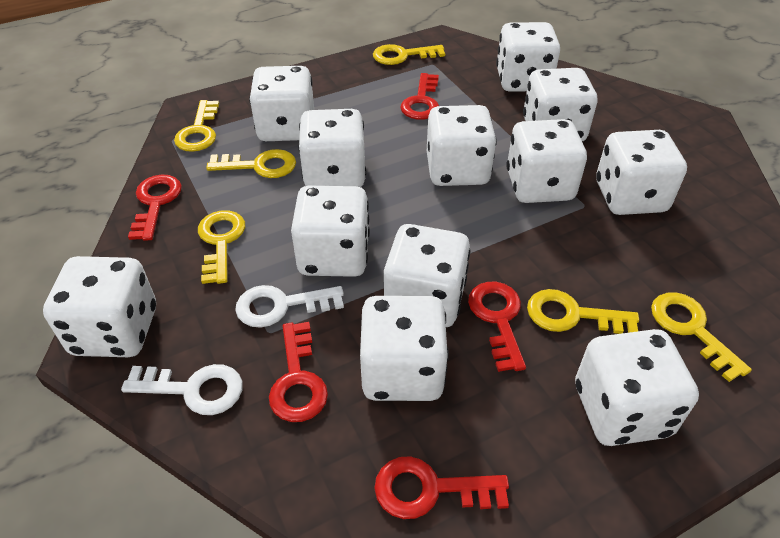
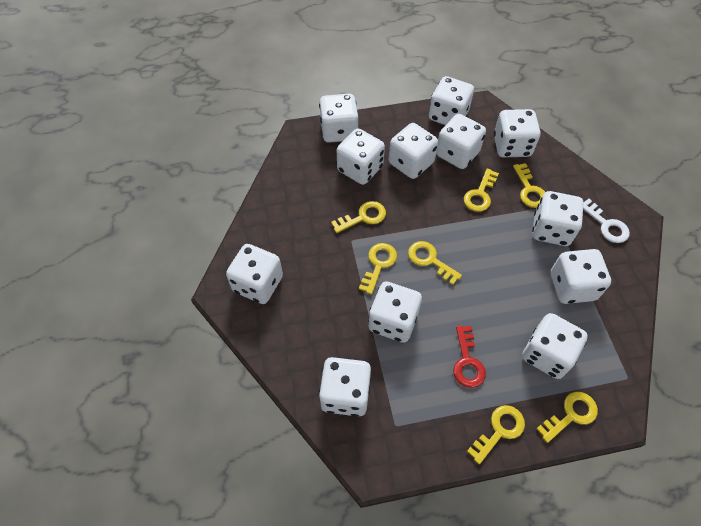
red key: [128,174,182,241] [269,322,328,422] [374,456,509,519] [400,73,439,120] [468,282,526,372] = 5 -> [453,325,486,388] = 1
white key: [121,364,243,415] [235,285,344,328] = 2 -> [583,199,630,243] = 1
yellow key: [174,100,219,152] [198,210,245,284] [206,149,296,178] [373,44,445,65] [527,289,639,334] [651,292,752,382] = 6 -> [331,201,386,233] [359,243,397,295] [408,241,462,285] [464,168,499,212] [467,405,525,464] [513,163,545,208] [536,392,598,443] = 7

